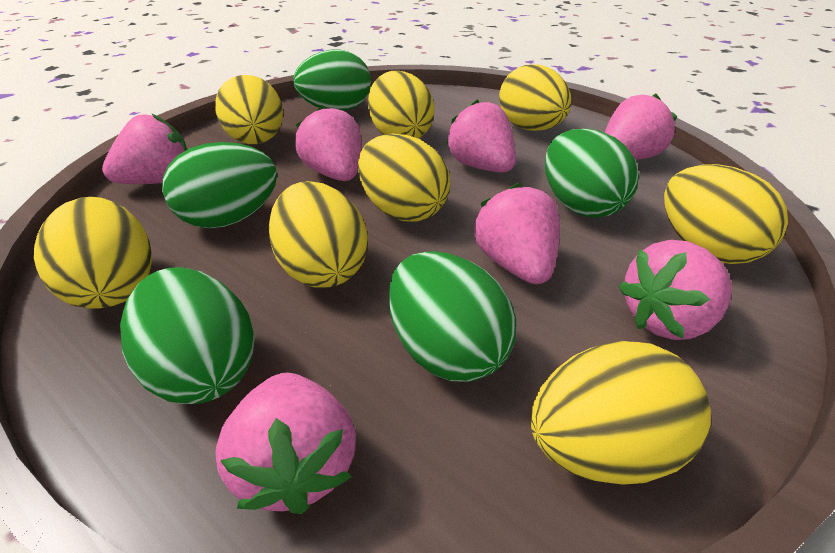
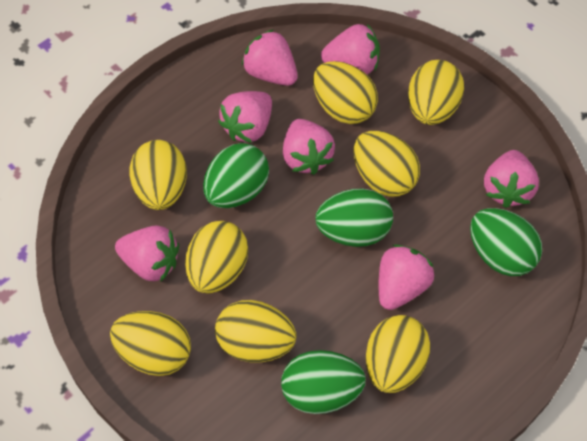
green egg: [120,267,255,404] [162,142,277,229] [294,50,371,111] [389,251,516,382] [545,129,639,218] = 5 -> [203,143,269,208] [281,350,366,414] [315,189,393,247] [470,208,542,276] = 4

